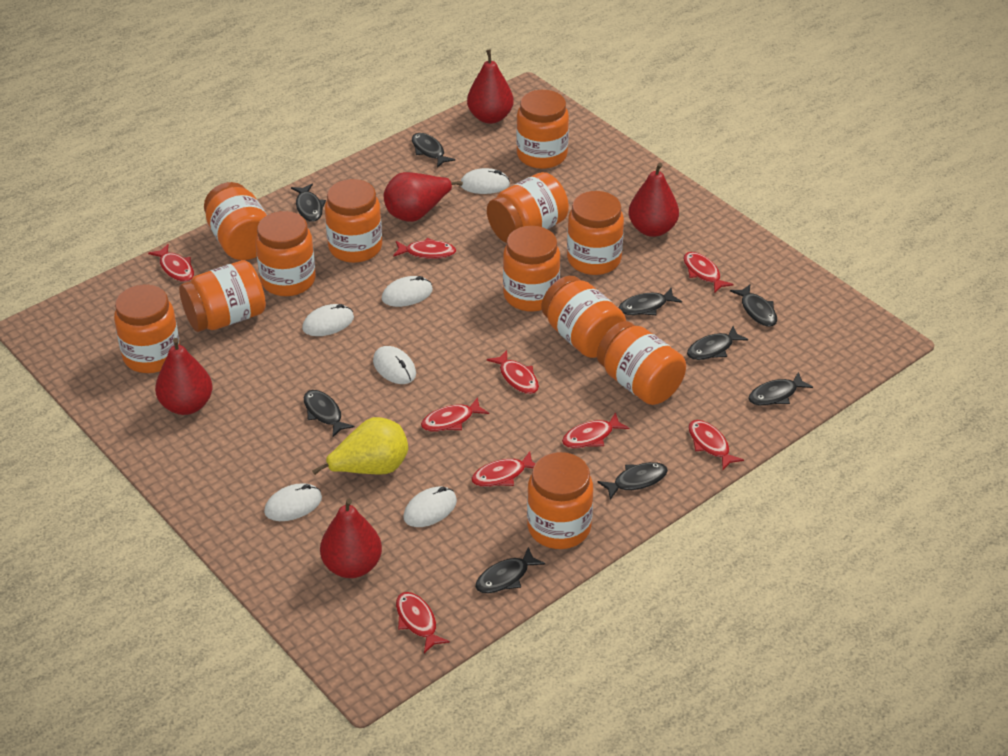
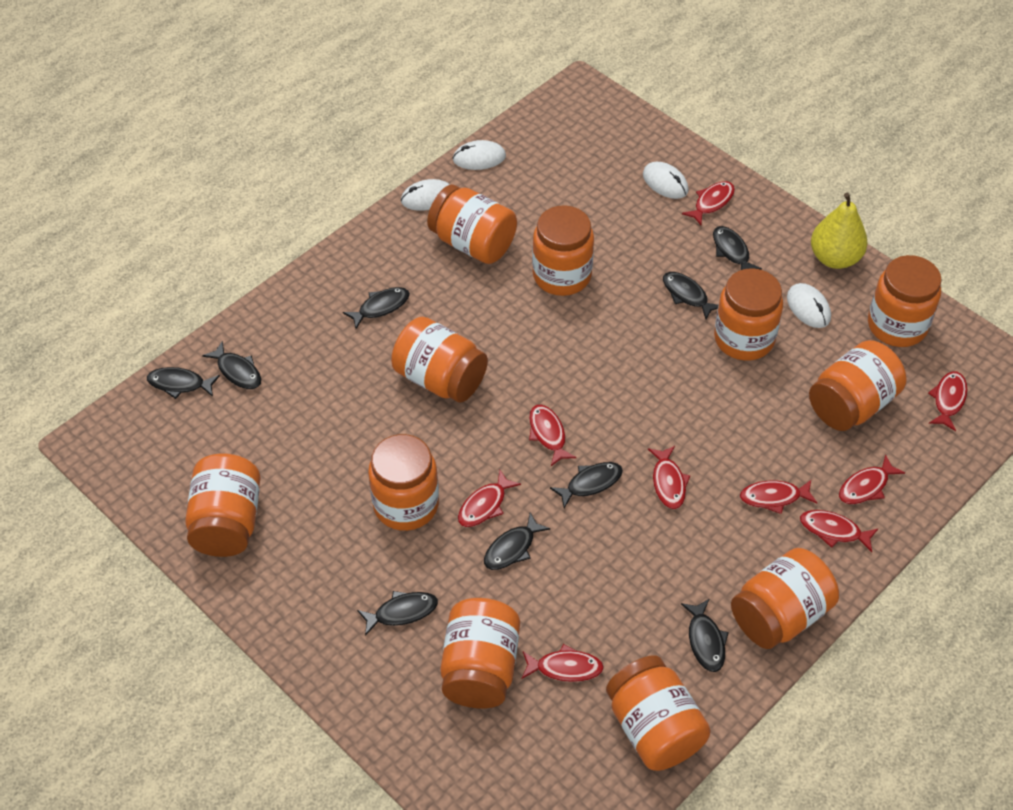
orange jar: [114,284,180,373] [179,260,266,332] [204,182,267,260] [255,211,316,296] [325,179,382,263] [487,172,569,243] [503,226,560,312] [516,90,569,169] [527,452,593,549] [542,276,626,358] [567,191,624,275] [597,321,686,405] = 12 -> [185,454,261,557] [368,434,439,531] [391,317,488,403] [427,185,517,264] [440,598,520,708] [532,205,594,296] [606,655,711,771] [714,268,783,361] [731,548,839,649] [809,340,907,431] [868,255,942,347] = 11
red pear: [155,338,212,415] [320,499,382,578] [384,172,463,222] [467,50,514,124] [629,163,679,237] = 5 -> none = 0
white mouse: [264,483,322,521] [302,304,354,336] [373,346,416,384] [382,276,433,307] [403,487,457,527] [461,168,510,194] = 6 -> [401,179,450,211] [453,140,506,170] [643,162,689,199] [787,283,831,328] = 4

